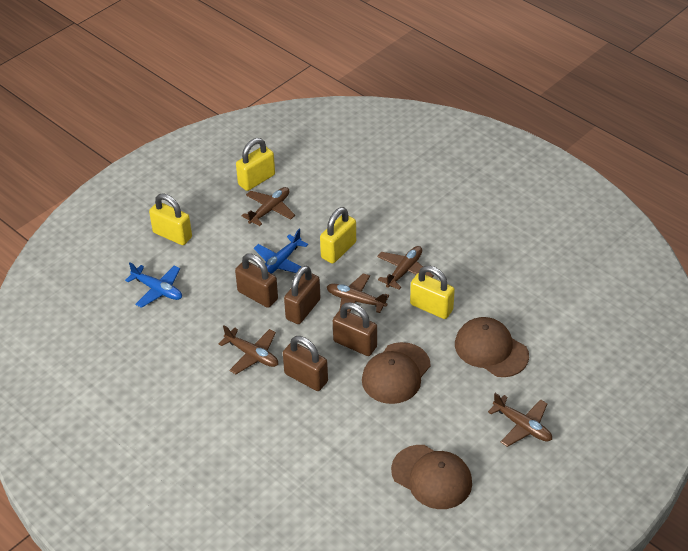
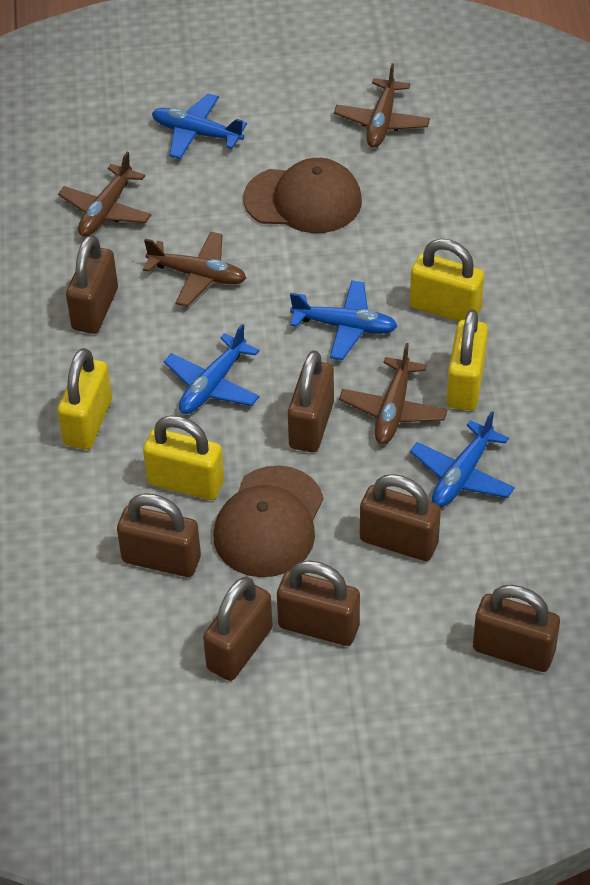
blue plane: [125,262,182,308] [254,229,308,274] = 2 -> [152,93,247,159] [164,324,260,414] [290,281,398,360] [410,411,515,507] = 4
brown cap: [362,342,431,404] [391,445,472,509] [455,317,529,377] = 3 -> [213,466,324,577] [243,158,362,233] = 2
brown padlock: [235,253,278,308] [283,336,328,391] [284,266,321,324] [333,302,377,356] = 4 -> [66,235,118,334] [117,493,201,577] [203,577,273,681] [277,560,360,646] [288,351,334,452] [360,474,441,561] [473,585,560,672] = 7
brown plane: [219,325,278,374] [242,187,295,226] [327,273,389,313] [377,246,434,290] [488,393,552,447] = 5 -> [58,152,151,237] [143,232,246,307] [334,63,430,148] [339,343,448,444] = 4

